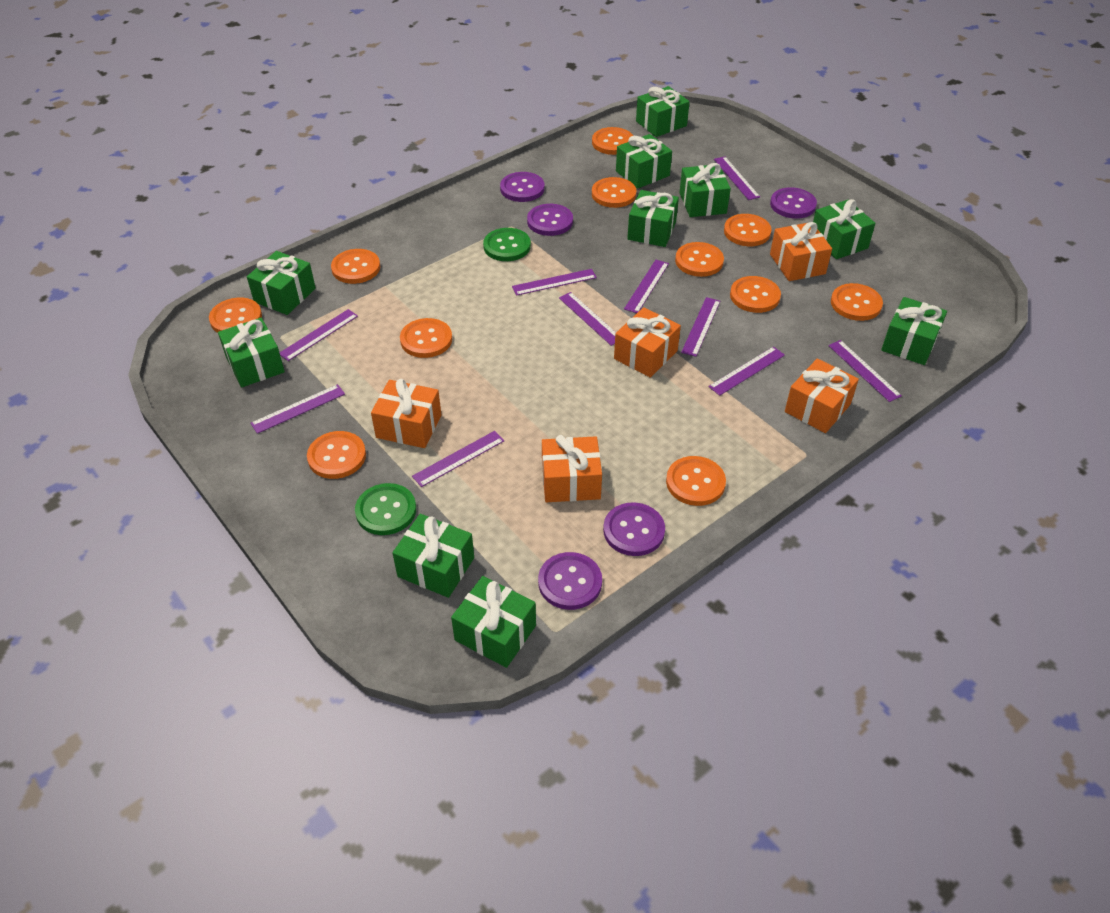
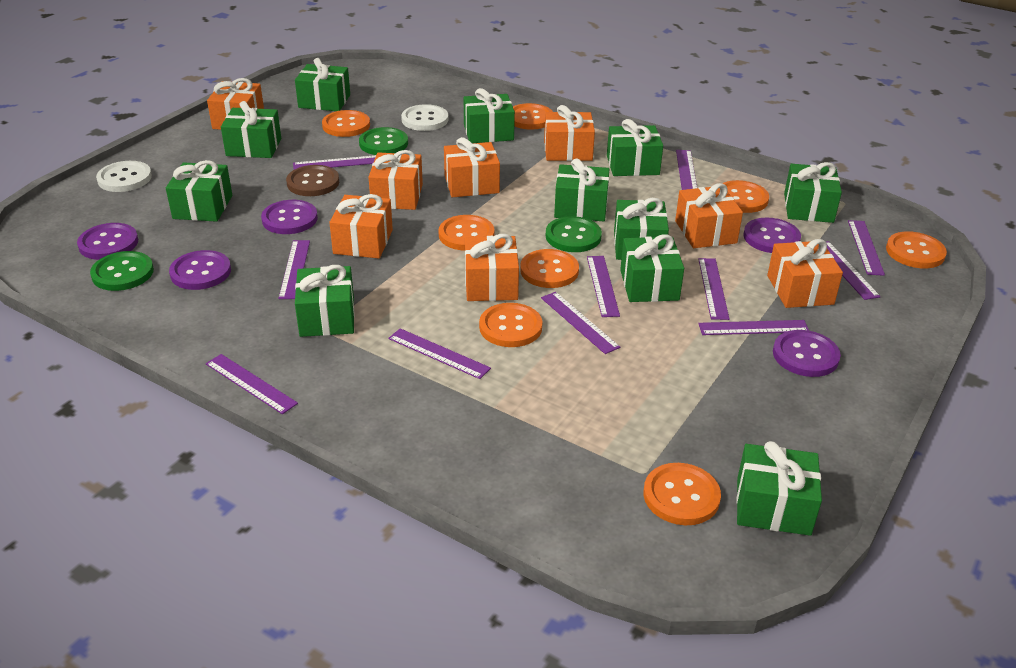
brown button: none = 0 -> [286,165,339,196] = 1
green button: [355,483,416,535] [483,228,531,261] = 2 -> [90,251,154,291] [359,127,408,155] [546,216,602,252] = 3
green gift: [218,318,285,388] [247,251,316,315] [393,514,474,598] [451,576,536,668] [616,134,672,189] [627,190,679,247] [636,86,690,137] [679,163,731,217] [813,199,876,259] [881,297,947,365] = 10 -> [166,160,232,222] [221,101,281,158] [295,58,350,111] [295,265,355,337] [464,88,515,143] [554,159,609,221] [607,119,663,176] [614,198,669,260] [620,235,684,302] [736,441,822,536] [784,162,842,223] = 11
orange button: [209,298,262,333] [307,431,366,479] [331,249,380,284] [400,318,452,358] [592,127,633,155] [592,177,636,208] [666,456,726,506] [675,242,724,277] [724,214,771,246] [730,276,781,313] [831,283,883,321] = 11 -> [322,110,370,137] [439,215,494,251] [479,303,543,347] [513,103,553,130] [520,249,579,288] [643,463,721,525] [723,180,769,213] [886,231,947,268] = 8
orange gift: [371,379,441,448] [542,435,602,502] [614,307,681,378] [770,222,832,281] [785,358,859,433] = 5 -> [207,78,264,130] [329,194,393,258] [369,150,423,210] [444,137,500,197] [465,234,519,301] [544,105,595,161] [675,183,743,248] [767,239,843,308] = 8
purple ruler: [250,384,345,434] [280,309,358,361] [412,431,504,487] [512,269,597,296] [559,292,616,346] [624,260,669,313] [681,297,720,357] [708,347,785,396] [714,156,760,200] [828,340,902,402] = 10 -> [206,354,298,414] [279,240,310,299] [293,155,376,170] [388,328,491,379] [541,292,620,354] [587,256,620,317] [676,150,697,190] [698,258,729,320] [698,320,809,335] [826,241,881,300] [848,220,885,276] = 11
white button: none = 0 -> [96,161,152,192] [401,104,449,131] = 2

